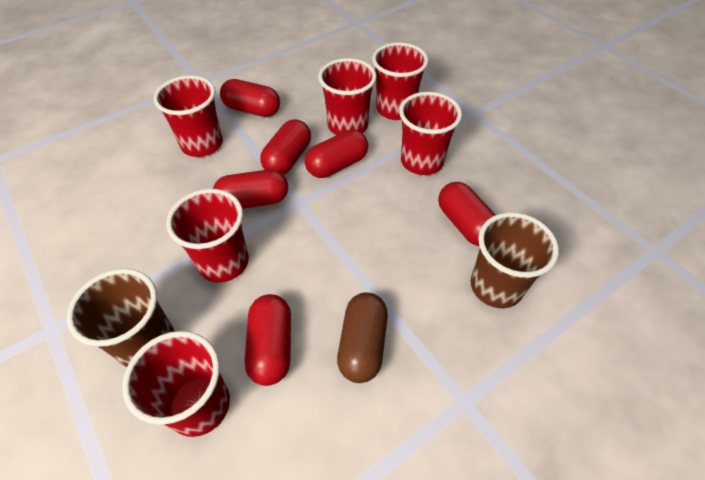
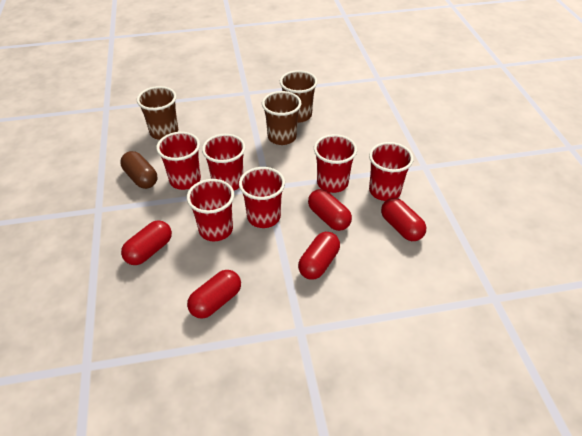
brown cup: [67,269,175,367] [471,212,559,308] = 2 -> [137,86,178,140] [262,91,301,145] [280,70,317,123] = 3
red capsule: [213,169,288,209] [220,79,280,117] [245,294,291,386] [260,119,311,175] [305,129,368,178] [438,182,496,246] = 6 -> [121,220,172,265] [187,270,241,319] [298,232,340,280] [308,189,352,231] [381,198,426,241] = 5

